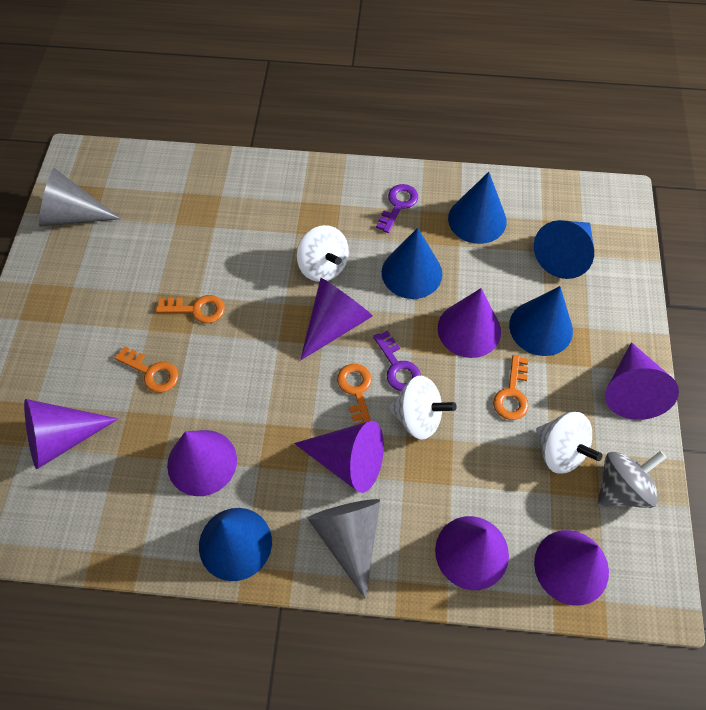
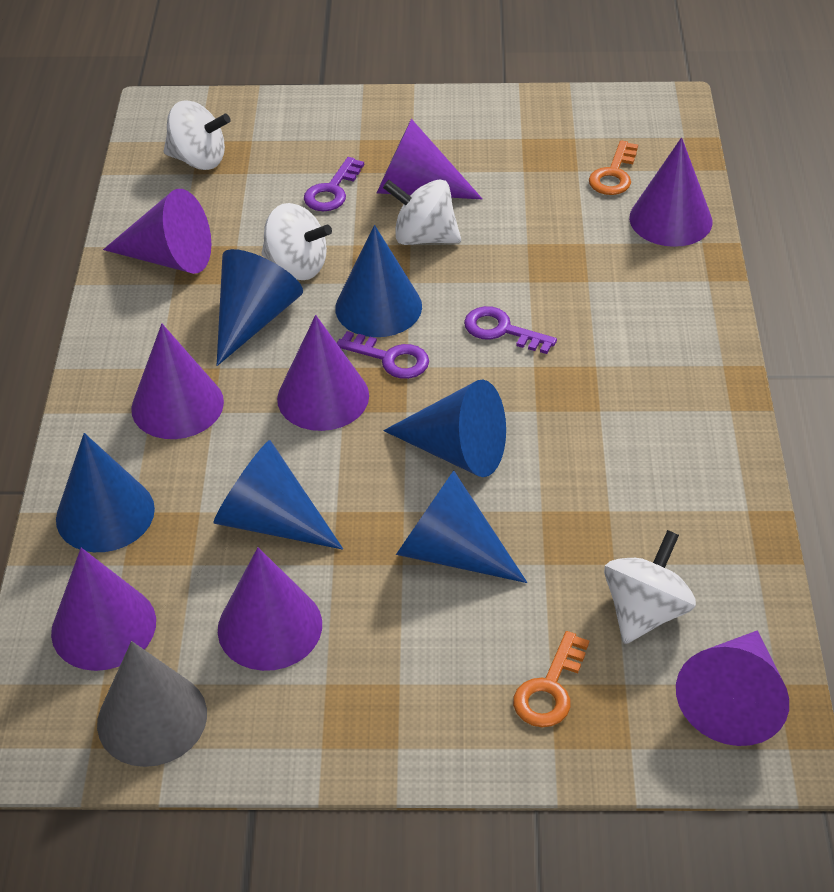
blue cone: [199,508,272,581] [382,228,442,299] [448,172,507,244] [509,286,573,356] [534,220,594,279] = 5 -> [56,433,155,552] [213,440,343,550] [217,249,303,366] [335,225,422,337] [383,380,506,477] [396,470,527,583] = 6
grey cone: [39,168,121,227] [308,499,380,599] = 2 -> [97,641,207,767] = 1
grey spinning top: [597,451,667,508] = 1 -> none = 0
orange key: [114,346,178,393] [156,295,225,323] [337,364,372,425] [493,355,529,420] = 4 -> [513,631,589,727] [589,140,638,195] = 2
purple key: [373,331,421,391] [376,184,418,233] = 2 -> [304,157,364,211] [337,331,429,379] [464,306,557,354] = 3
white spinning top: [296,225,349,282] [388,376,457,440] [536,412,603,474] = 3 -> [164,100,231,170] [261,203,332,280] [383,179,461,245] [604,530,696,644] = 4

